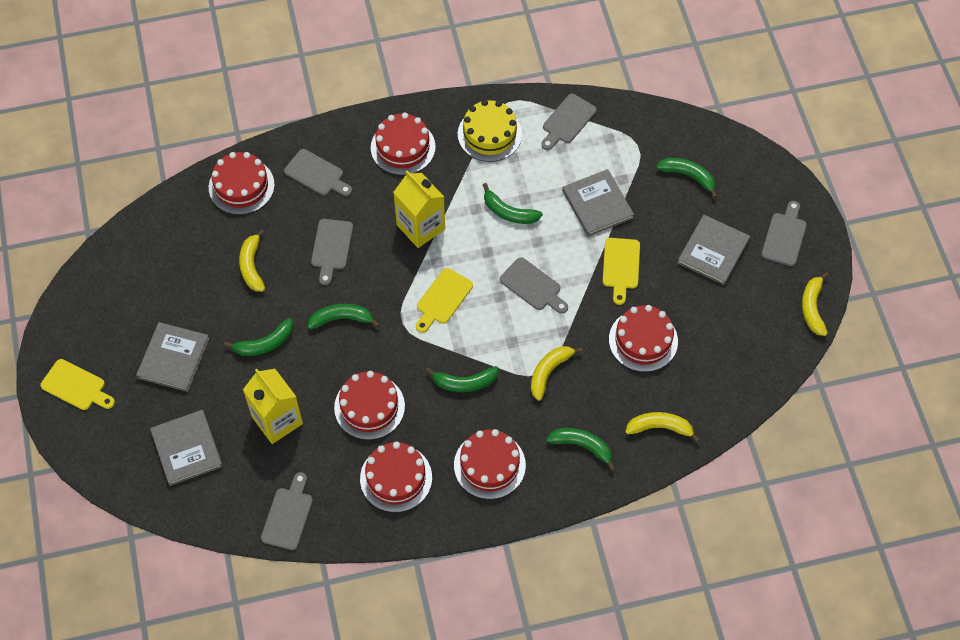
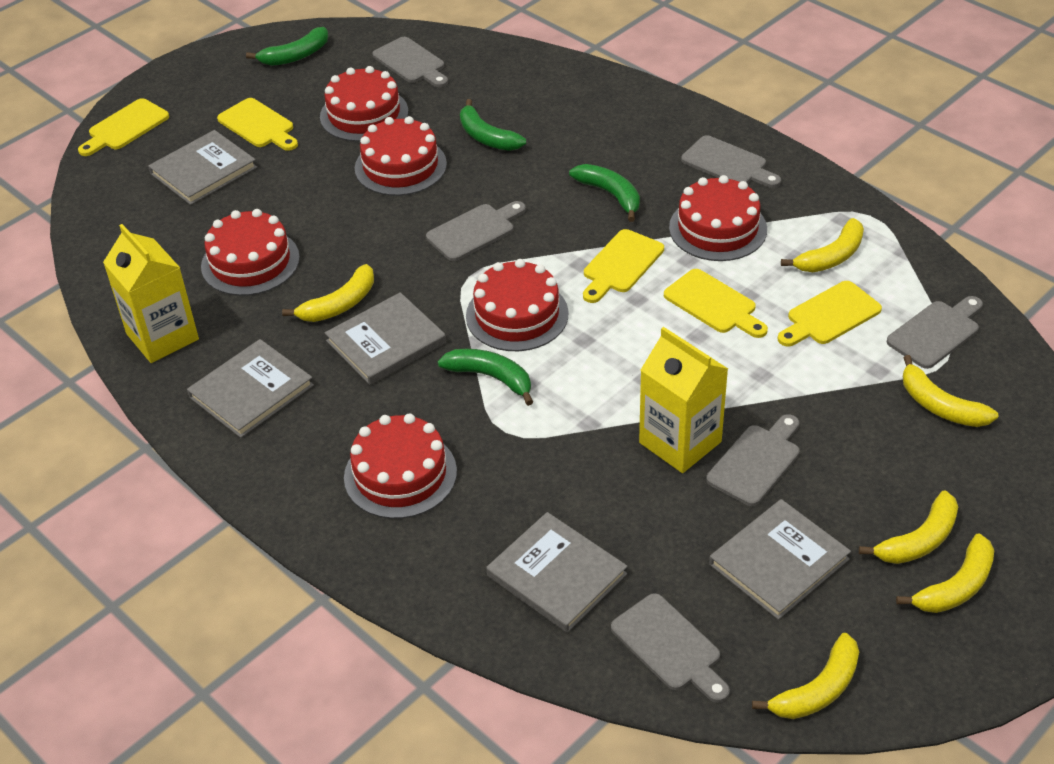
green banana: [224,318,293,356] [307,304,380,329] [426,366,499,392] [483,183,543,224] [546,428,615,471] [656,158,717,198] = 6 -> [246,27,328,66] [438,349,533,406] [460,99,526,151] [569,164,640,222] = 4
grey book: [136,322,210,392] [150,410,223,486] [562,169,634,236] [677,215,750,285] = 4 -> [148,130,257,205] [187,339,314,438] [325,292,446,385] [486,512,628,633] [709,499,851,620] = 5
yellow banana: [239,229,265,292] [531,346,583,401] [625,412,700,442] [802,272,828,336] = 4 -> [282,264,374,322] [752,633,859,719] [781,218,864,272] [859,491,958,564] [896,534,994,613] [902,355,998,427] = 6
yellow cake: [458,100,522,162] = 1 -> none = 0
yellow cutting board: [40,359,115,410] [416,268,473,333] [603,238,640,305] = 3 -> [78,98,169,156] [217,98,298,151] [583,229,664,303] [664,269,768,338] [778,281,882,347] = 5

